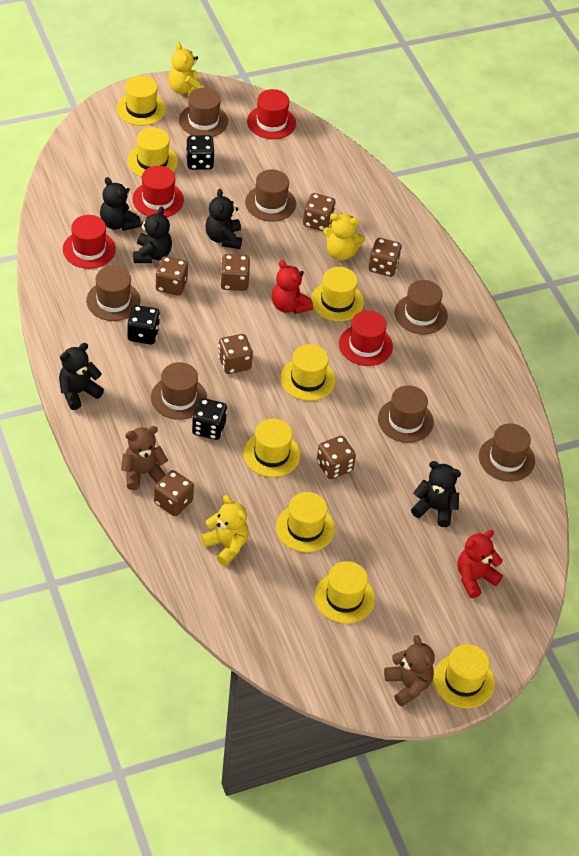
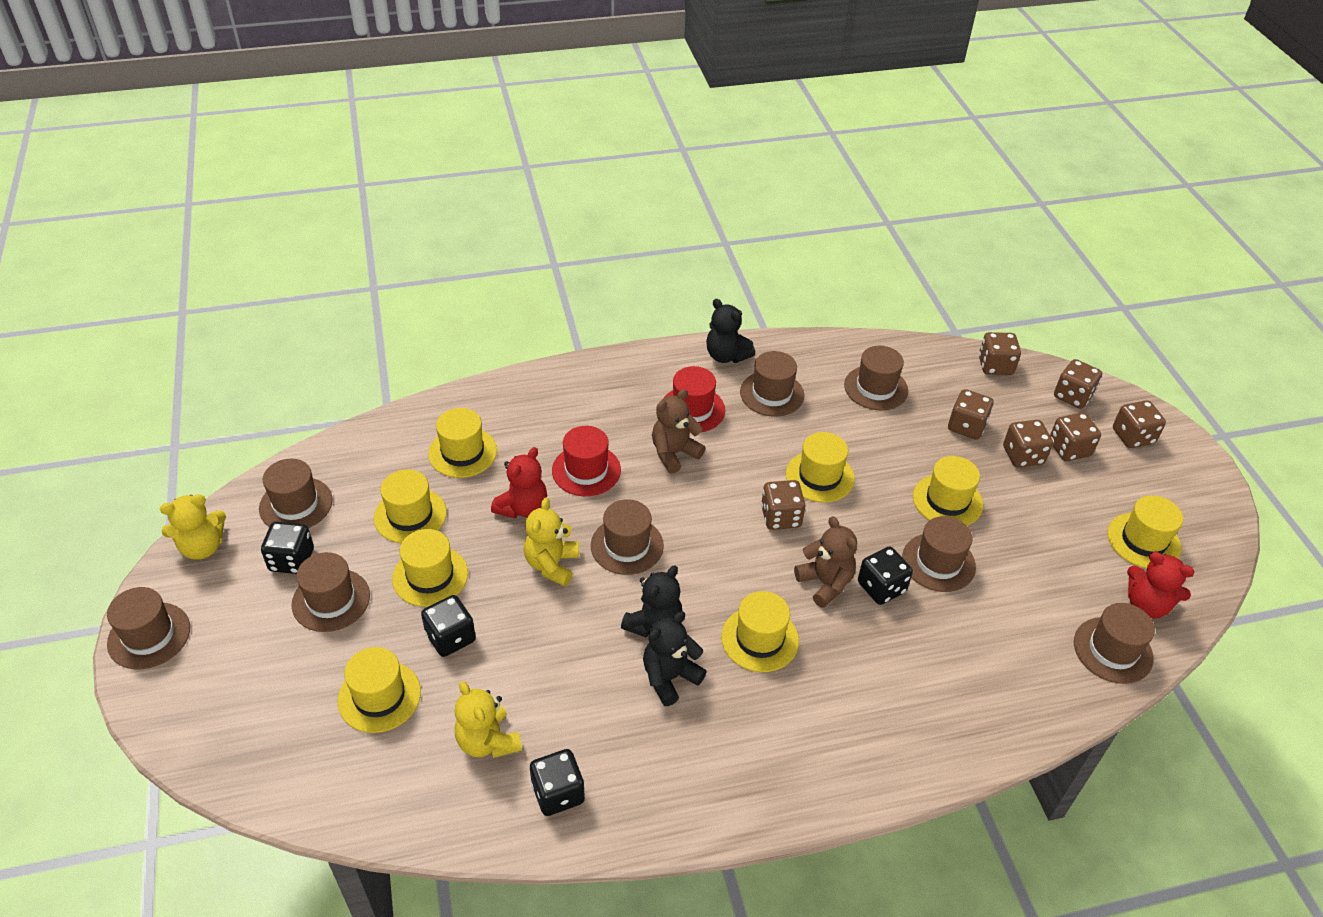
black dice: [127,305,160,345] [186,135,215,170] [192,398,227,440] = 3 -> [261,522,314,574] [421,595,476,657] [530,749,585,816] [858,546,913,605] = 4
black teddy bear: [59,343,104,410] [100,177,141,231] [133,206,172,263] [205,189,242,249] [411,461,461,527] = 5 -> [621,565,683,637] [643,611,707,706] [706,299,755,363] = 3
brown hat: [86,266,141,321] [151,362,207,420] [179,88,228,137] [245,169,296,222] [378,385,434,443] [395,280,448,334] [479,423,535,482] = 7 -> [107,587,190,669] [259,459,333,528] [291,552,370,632] [591,499,664,575] [740,351,804,417] [844,346,908,410] [902,516,976,592] [1074,603,1155,684] = 8
red hat: [63,215,116,269] [132,166,184,217] [247,89,296,139] [339,311,393,366] = 4 -> [552,426,621,496] [664,366,725,433] = 2

